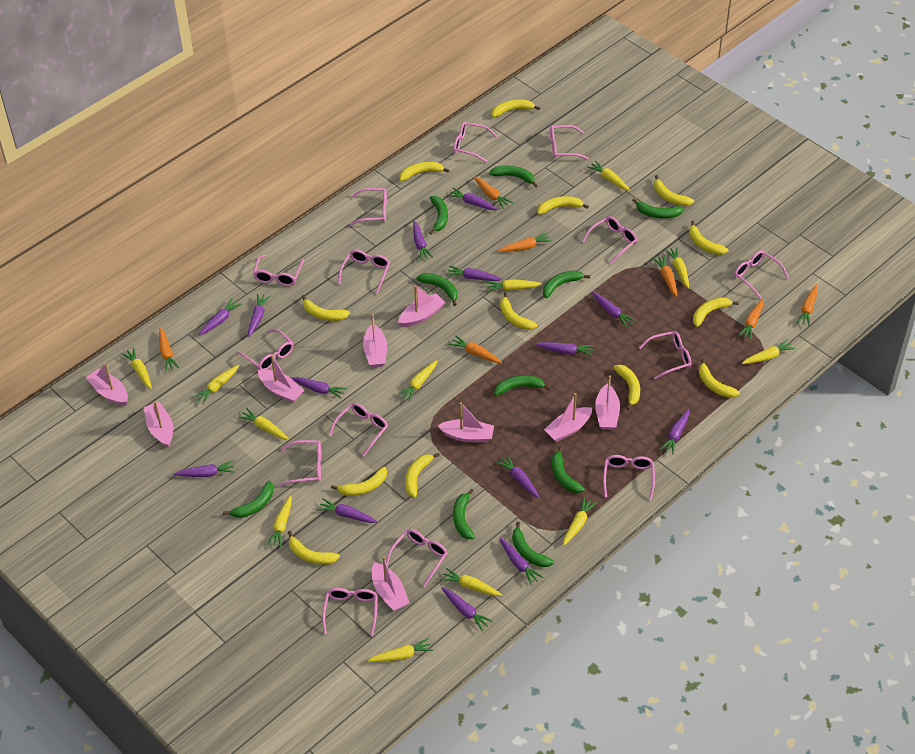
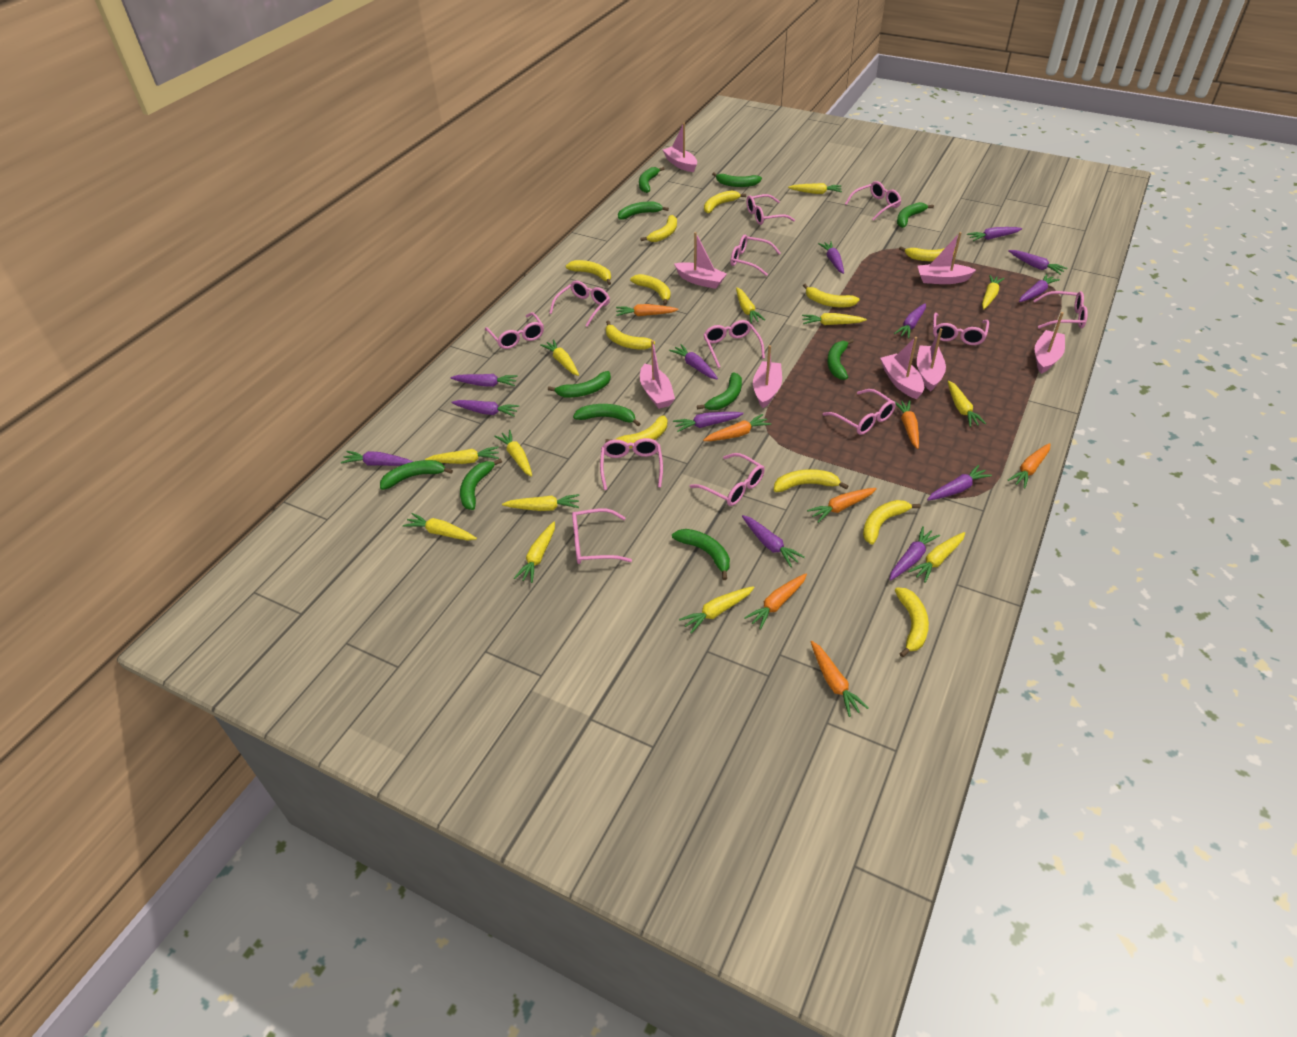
green banana: [223,481,274,518] [416,273,457,306] [429,196,448,234] [453,489,475,539] [489,166,538,187] [494,375,551,396] [512,522,554,567] [543,270,590,298] [552,446,585,493] [632,199,684,218] = 10 -> [380,460,453,490] [460,458,502,510] [548,371,611,397] [573,404,640,426] [618,202,669,220] [639,167,665,193] [672,529,730,580] [697,372,742,410] [712,172,762,187] [827,339,854,380] [897,202,934,228] = 11
pink boat: [86,363,128,406] [144,401,173,448] [258,355,305,403] [363,314,387,368] [372,556,409,611] [398,285,445,327] [438,402,494,442] [544,393,592,442] [595,376,620,430] = 9 -> [640,340,675,409] [663,123,697,172] [674,232,727,289] [753,345,782,408] [880,337,924,399] [917,328,946,391] [918,232,976,284] [1034,312,1065,374] = 8
pink glasses: [237,329,293,370] [253,255,304,286] [280,440,321,486] [322,588,378,636] [329,403,388,456] [338,250,390,294] [350,188,387,225] [386,529,448,587] [453,122,497,162] [550,125,589,160] [582,216,637,264] [603,455,655,500] [639,331,691,379] [734,250,789,299] = 14 -> [485,312,544,349] [549,280,610,327] [572,508,632,564] [600,438,663,490] [690,453,765,506] [703,320,765,368] [730,234,781,276] [746,194,795,225] [823,389,896,435] [845,181,901,221] [933,313,989,345] [1033,291,1088,329] = 12
purple carrot: [173,461,235,477] [199,298,242,336] [248,294,270,337] [291,377,347,399] [317,499,377,523] [413,220,433,260] [442,587,493,631] [447,188,498,210] [447,266,502,281] [496,455,540,498] [499,538,543,585] [536,342,594,356] [592,292,636,328] [660,409,689,455] = 14 -> [341,451,414,466] [450,374,518,387] [451,400,519,417] [669,344,718,380] [673,412,744,432] [742,515,805,567] [818,241,844,274] [889,526,940,581] [894,303,926,339] [927,465,992,500] [967,227,1022,241] [1009,250,1067,275] [1019,274,1060,302] = 13
yellow banana: [288,531,340,565] [302,295,350,321] [331,467,387,496] [400,162,450,181] [405,453,440,498] [492,99,540,117] [500,292,537,330] [538,196,589,215] [613,365,640,410] [654,175,694,206] [689,221,728,255] [693,297,739,327] [699,358,740,398] = 13 -> [566,260,611,285] [605,415,667,448] [606,321,655,350] [630,274,671,305] [640,215,677,242] [704,190,746,213] [774,469,848,492] [803,284,860,307] [863,500,921,545] [895,587,929,657] [899,246,956,261] = 11
yellow carrot: [121,348,152,389] [193,365,239,404] [238,408,289,440] [267,496,292,548] [368,638,433,662] [398,360,437,402] [440,568,502,596] [486,279,542,292] [563,497,597,546] [587,161,630,191] [665,247,689,288] [742,339,795,364] = 12 -> [403,513,477,541] [425,446,499,464] [494,430,532,477] [502,494,579,511] [514,522,555,583] [540,339,579,376] [679,586,755,634] [736,287,765,323] [788,183,842,194] [802,313,867,325] [908,532,965,583] [948,380,986,427] [982,275,1005,309] = 13

